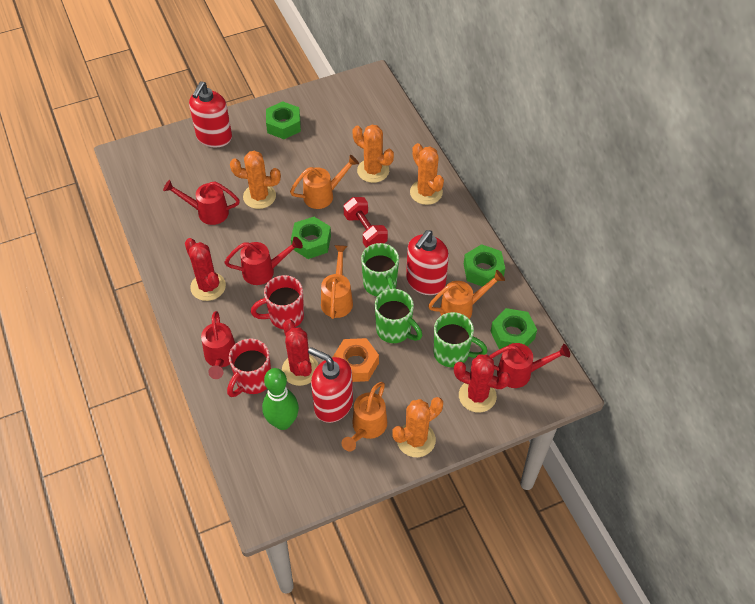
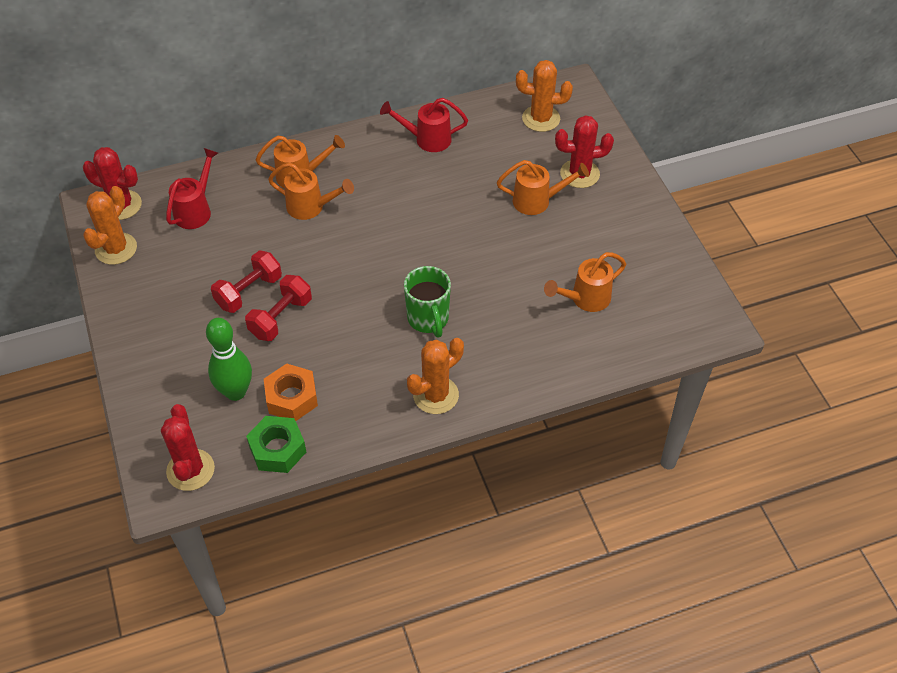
green mug: [361,243,399,296] [375,289,422,343] [434,312,487,367] = 3 -> [404,266,451,338] = 1
green nut: [266,101,301,139] [291,217,331,259] [464,244,505,287] [491,308,537,350] = 4 -> [246,416,306,473] = 1
orange cactus: [230,150,281,209] [353,125,394,183] [392,397,443,457] [410,143,444,205] = 4 -> [83,186,137,265] [407,338,464,414] [516,60,573,132] = 3
red dumbbell: [343,197,388,248] = 1 -> [211,250,282,313] [245,275,312,341] = 2
red mug: [227,339,271,397] [251,275,304,329] = 2 -> none = 0
red soap dispenser: [189,81,232,147] [308,347,353,423] [406,230,449,295] = 3 -> none = 0
red watering can: [163,180,240,225] [201,311,235,379] [225,237,303,285] [489,343,570,388] = 4 -> [166,148,218,229] [380,98,468,152] = 2

